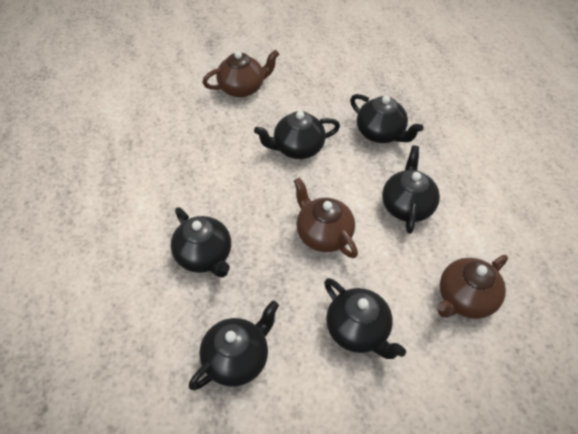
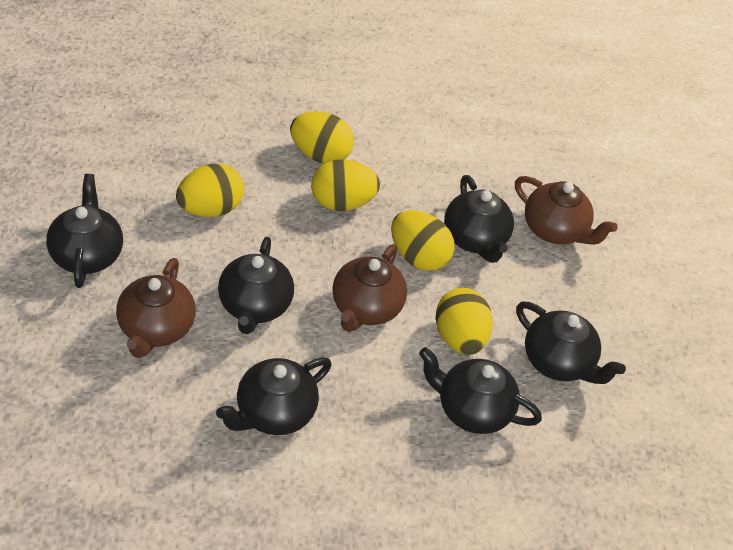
yellow egg: none = 0 -> [176,164,244,217] [290,112,354,164] [311,159,380,211] [391,210,455,271] [436,288,493,355] = 5

